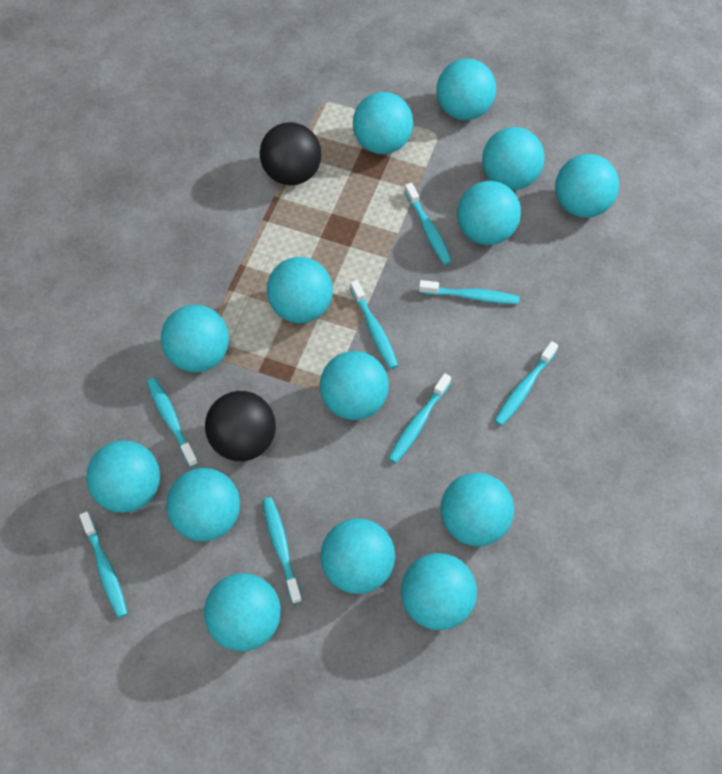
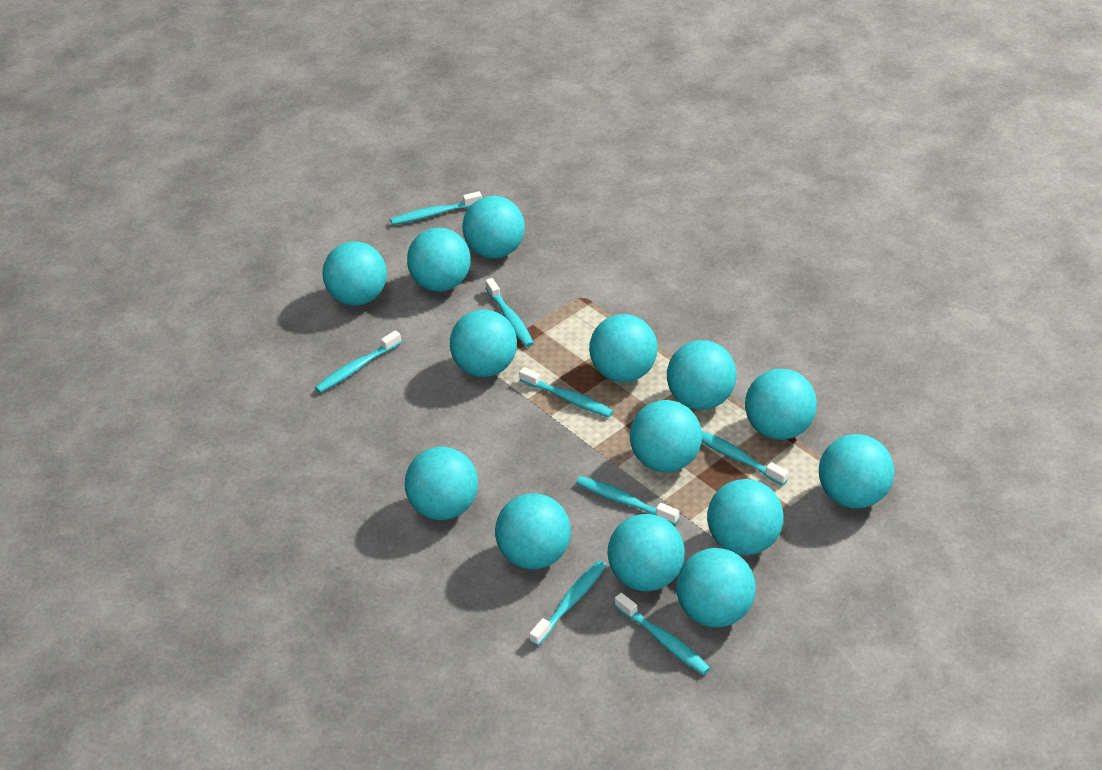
black ball: [205,391,276,461] [260,122,321,185] = 2 -> none = 0

